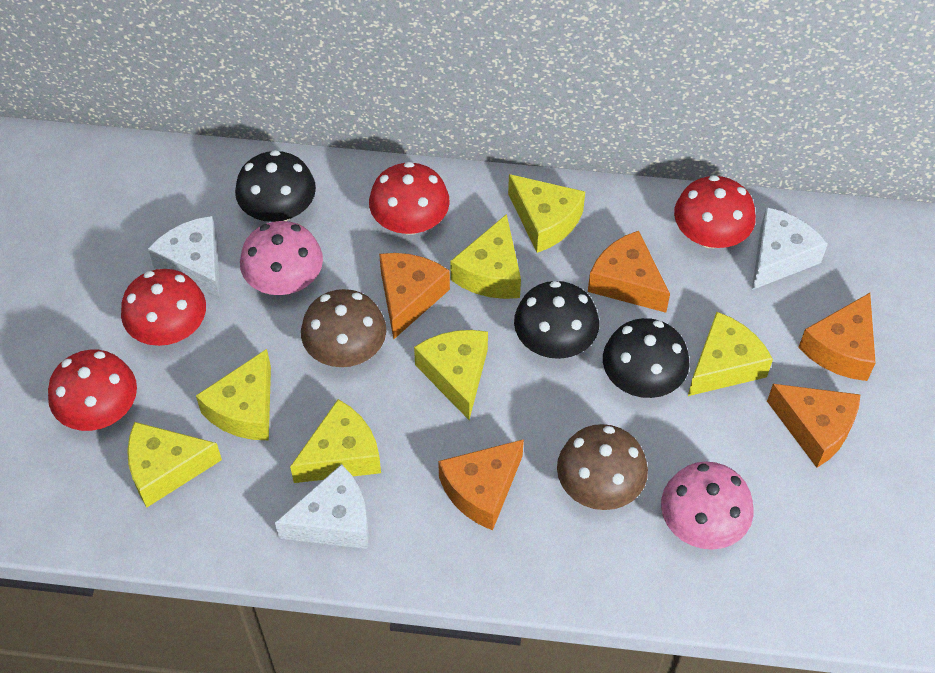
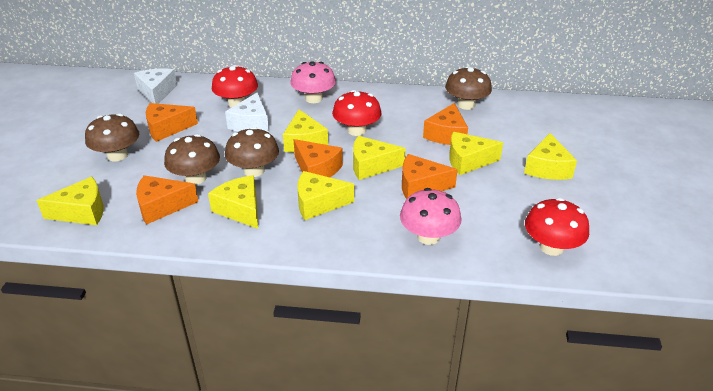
black mushroom: [235,150,316,222] [514,281,599,359] [603,318,689,398] = 3 -> none = 0
brown mushroom: [301,289,386,367] [557,424,648,510] = 2 -> [85,114,139,161] [164,134,220,185] [225,127,279,177] [445,66,492,110] = 4
red mushroom: [48,350,137,431] [121,269,206,346] [369,162,450,235] [674,175,756,248] = 4 -> [212,65,258,108] [332,90,381,136] [525,198,589,256] = 3
white cheese: [148,216,220,300] [275,464,369,549] [752,207,828,290] = 3 -> [134,68,177,104] [225,92,269,132] = 2

